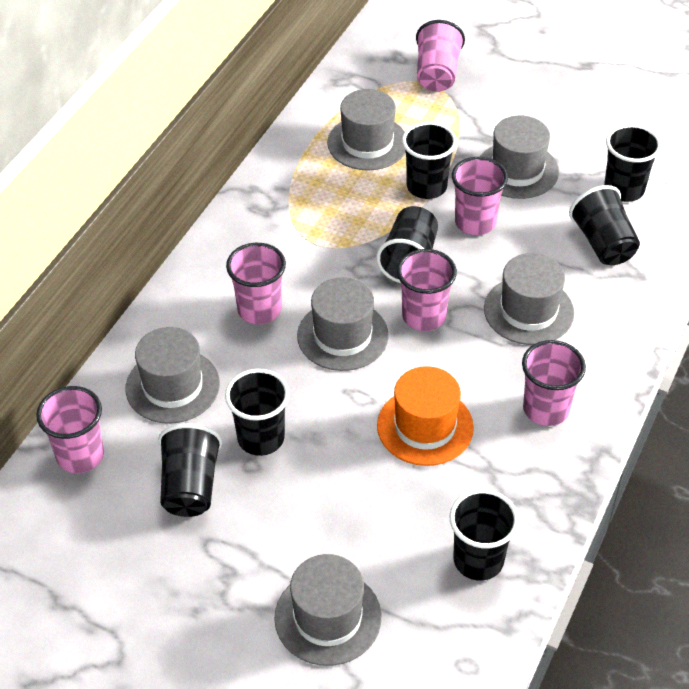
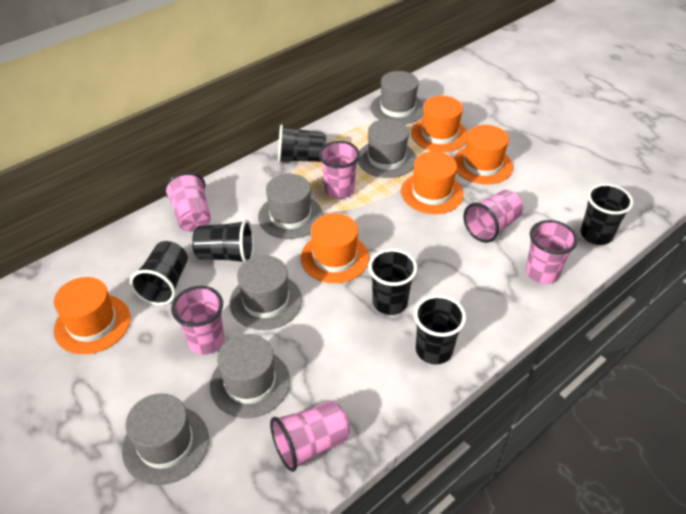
black cup: [158,424,222,517] [225,369,290,456] [376,206,438,283] [402,122,457,199] [450,489,519,581] [569,185,640,265] [604,124,662,202] = 7 -> [130,241,188,305] [192,220,254,262] [278,124,326,163] [368,249,417,315] [414,295,466,364] [580,184,633,245] = 6
orange hat: [377,366,474,466] = 1 -> [53,277,130,354] [301,213,369,283] [401,151,463,214] [411,96,468,152] [453,125,513,185] = 5

